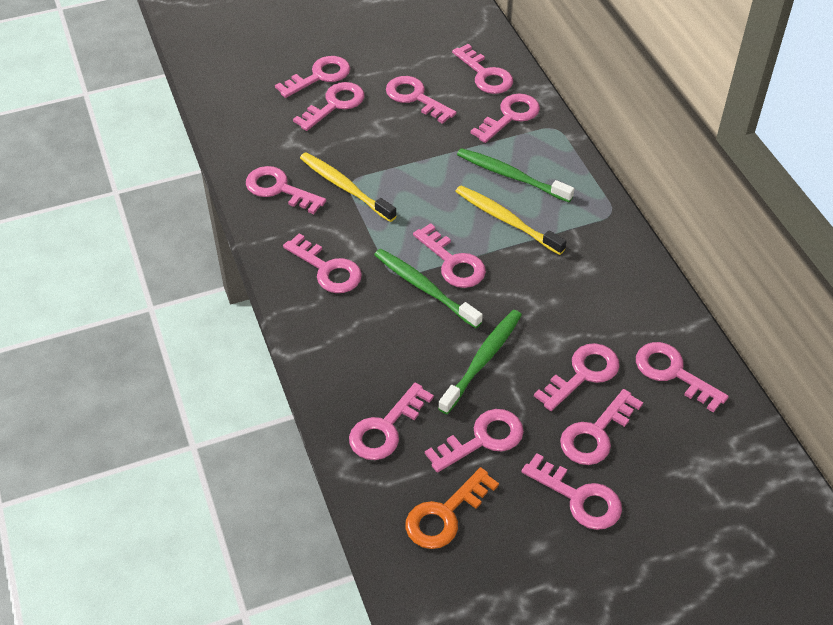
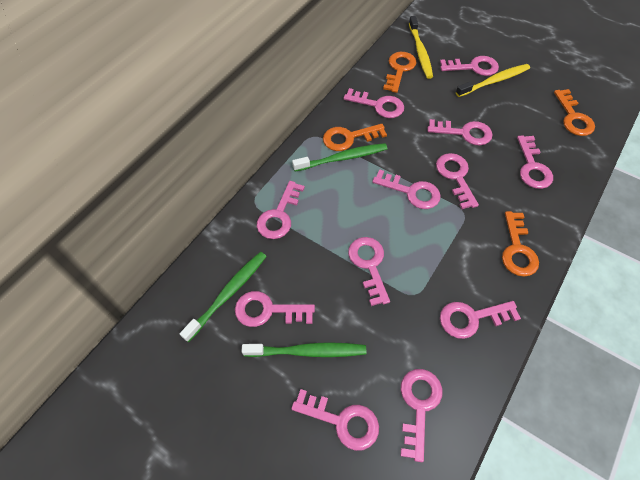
orange key: [405,467,499,549] = 1 -> [323,124,387,151] [383,52,417,93] [502,211,539,277] [554,89,595,136] = 4
pink key: [246,166,326,214] [275,56,350,98] [283,233,362,293] [293,82,364,131] [349,383,434,460] [386,76,457,124] [413,223,486,288] [425,409,524,473] [452,44,513,94] [470,94,540,143] [521,453,622,530] [534,343,620,411] [560,389,643,465] [636,342,729,413] = 14 -> [235,291,315,327] [257,181,305,239] [291,389,379,451] [344,88,404,118] [348,237,390,306] [372,169,441,209] [401,369,442,462] [428,119,493,145] [436,153,479,209] [440,56,499,76] [440,301,521,339] [517,135,553,189] = 12

